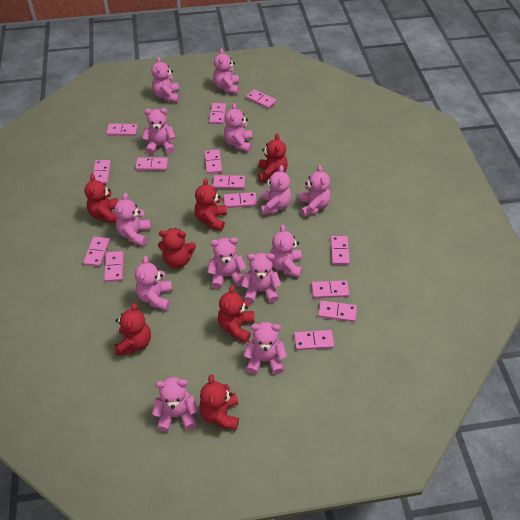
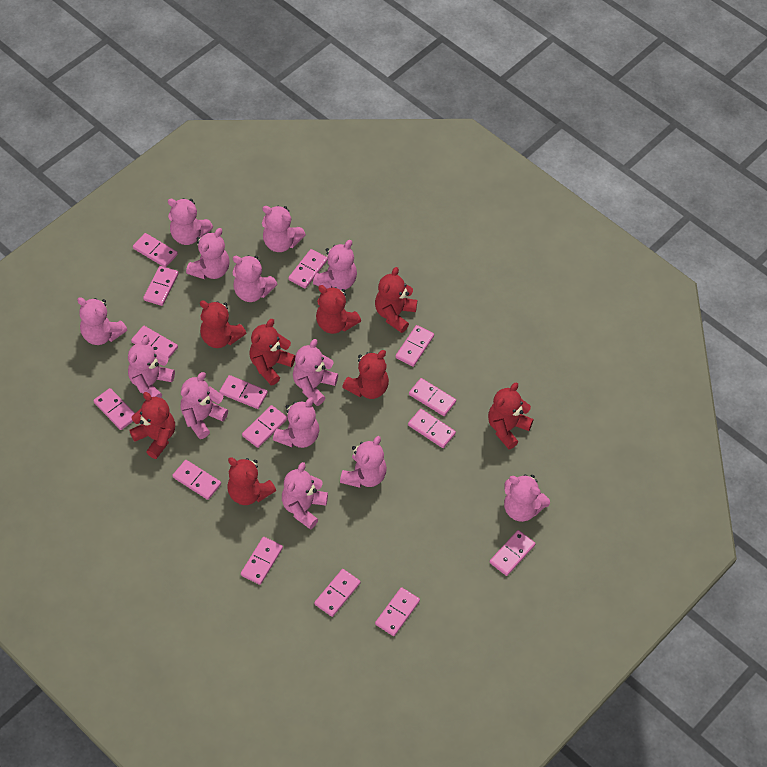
pink domino: [83,237,110,267] [93,160,111,184] [104,251,124,282] [106,123,138,136] [135,157,168,170] [204,149,222,174] [209,103,226,124] [213,175,245,189] [224,192,257,208] [246,89,276,109] [294,330,334,350] [311,280,349,298] [318,300,357,322] [331,236,350,265] = 14 -> [93,388,135,430] [131,326,178,358] [133,233,178,267] [143,266,179,306] [172,460,221,500] [219,375,268,409] [241,537,283,585] [242,405,287,448] [288,249,328,289] [314,569,361,617] [375,587,420,636] [395,325,434,367] [408,409,456,448] [409,378,456,416] [490,530,535,576] = 15
red teddy bear: [84,174,118,223] [114,303,151,355] [158,228,196,268] [194,178,227,231] [199,374,239,430] [218,285,254,343] [258,133,288,183] = 7 -> [129,392,175,459] [200,300,246,348] [227,458,276,505] [249,319,295,386] [316,285,361,334] [342,350,389,399] [375,267,417,333] [488,383,533,449] = 8

